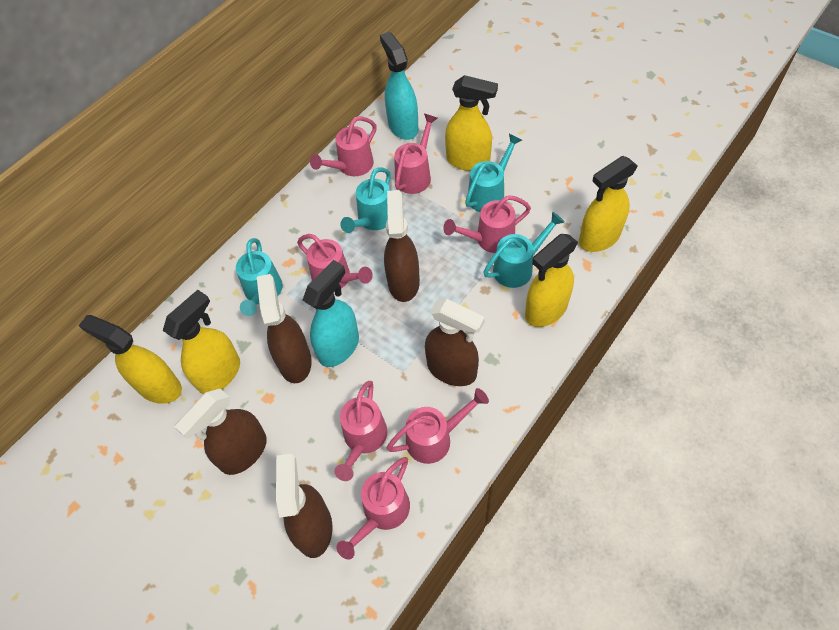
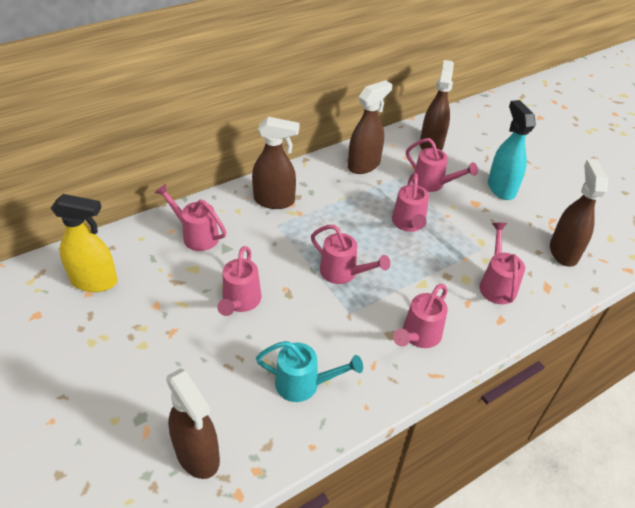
turquoise spray bottle: [303,260,359,367] [380,32,419,140] = 2 -> [488,100,536,200] = 1
turquoise watering can: [236,238,283,316] [340,168,391,233] [465,134,522,212] [483,212,565,288] = 4 -> [256,341,363,402] = 1
yellow spray bottle: [78,315,182,404] [163,290,240,394] [445,75,498,171] [525,234,578,327] [579,156,638,252] = 5 -> [51,194,118,292] = 1

